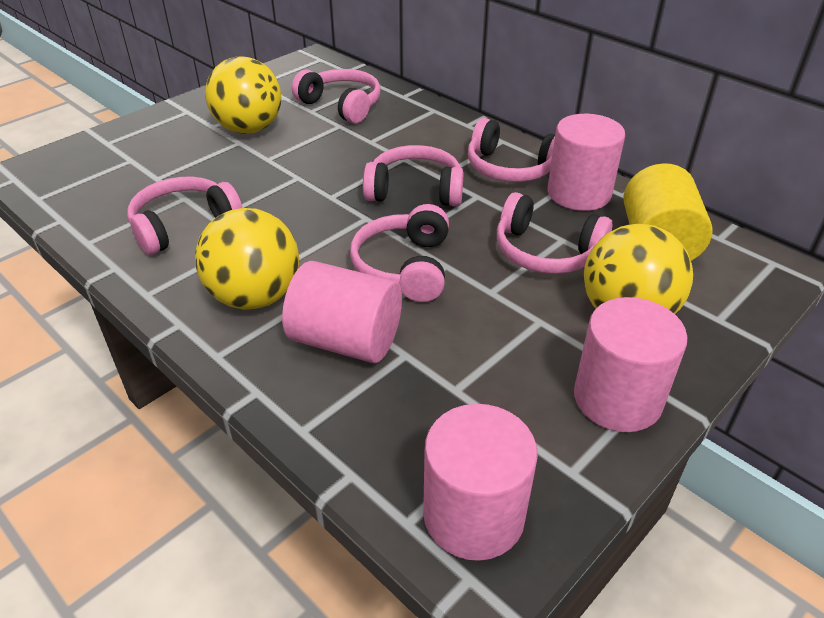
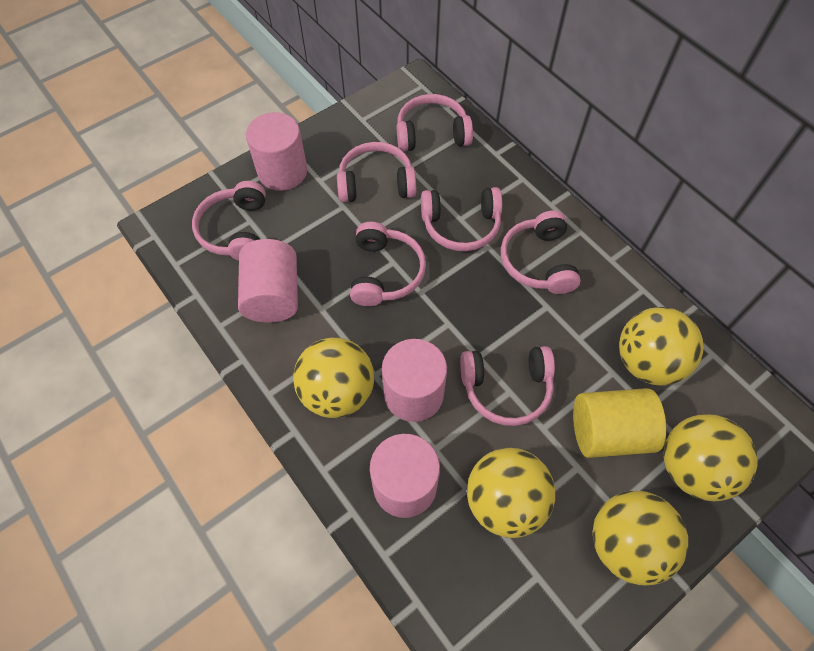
pink headphones: [127,177,242,255] [292,69,381,123] [350,204,449,302] [363,145,464,207] [468,118,555,182] [497,192,613,274] = 6 -> [192,181,266,261] [337,142,416,203] [350,222,426,306] [397,94,473,152] [421,187,502,251] [460,346,555,426] [501,210,581,294] = 7
yellow ball: [195,208,299,310] [205,56,282,134] [584,224,693,314] = 3 -> [293,337,374,418] [467,448,555,538] [593,491,688,586] [619,307,704,386] [664,414,758,501] = 5

